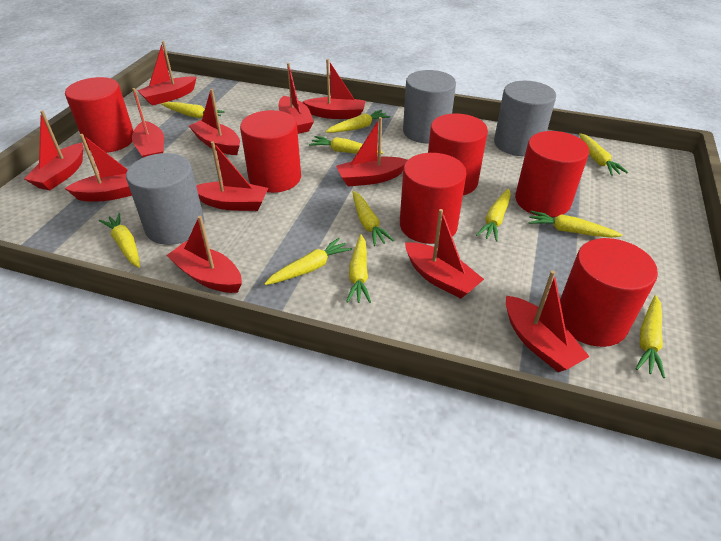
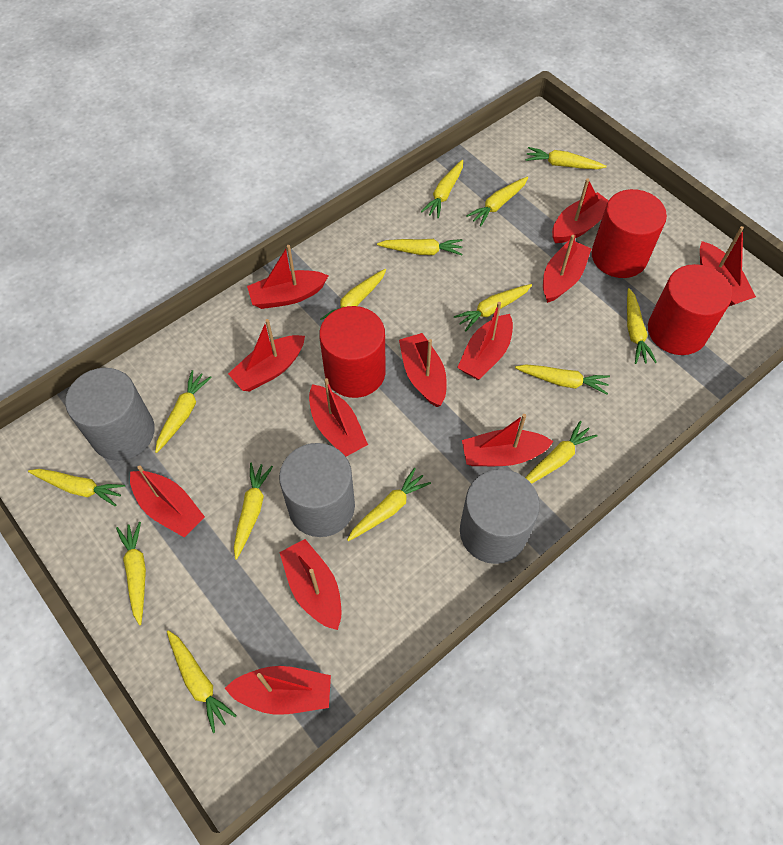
red cylinder: [65,77,134,153] [240,110,301,193] [400,153,467,244] [428,113,488,195] [515,131,589,217] [560,238,658,347] = 6 -> [319,306,386,398] [592,189,667,278] [648,264,732,355] = 3
yellow carrot: [99,213,140,268] [161,102,225,118] [264,238,352,285] [309,136,383,155] [325,110,390,133] [346,234,371,303] [352,191,394,246] [476,189,511,242] [528,211,623,238] [579,133,628,176] [635,295,665,378] = 11 -> [28,469,125,507] [116,522,146,625] [155,370,212,453] [167,630,237,733] [234,463,273,560] [320,269,386,320] [347,468,431,541] [377,239,463,255] [421,160,463,219] [454,284,532,331] [466,177,528,227] [515,364,610,394] [525,147,607,169] [525,421,598,484] [627,288,657,364] = 15

